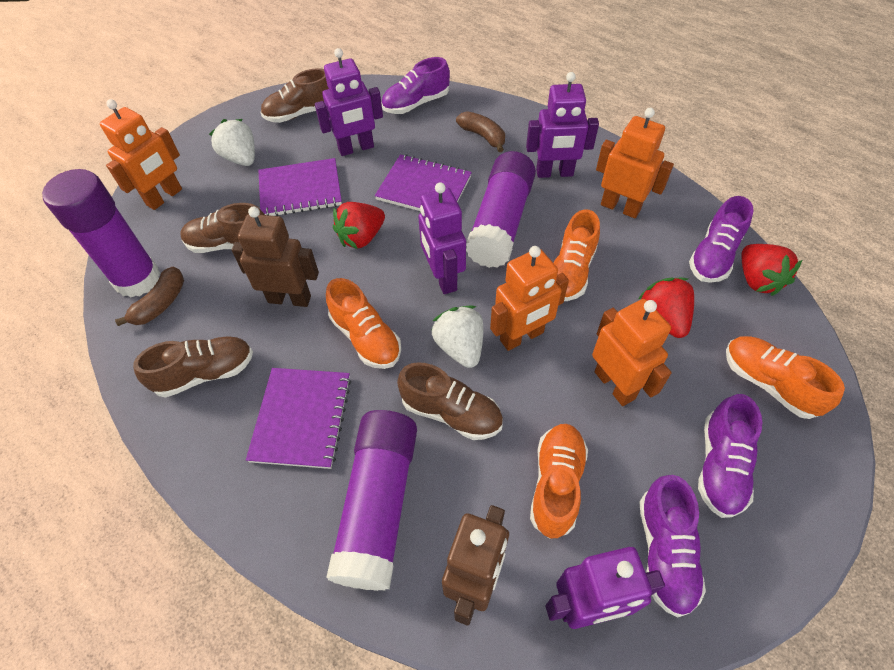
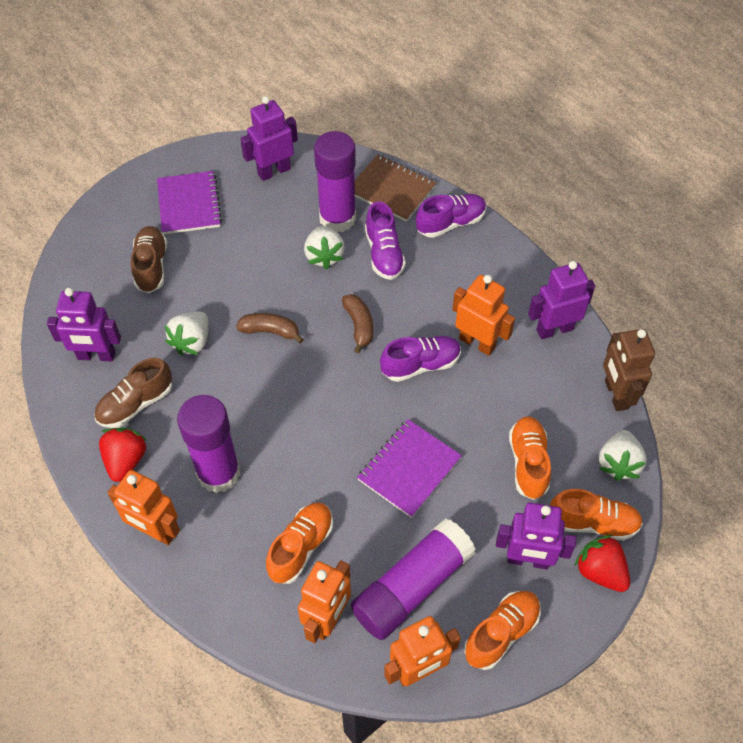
brown notebook: none = 0 -> [355,154,436,222] = 1
brown robot: [232,207,319,307] [442,505,509,626] = 2 -> [603,329,655,411] = 1
brown shoe: [133,337,253,398] [180,203,265,253] [261,68,329,123] [397,362,503,440] = 4 -> [94,357,172,428] [131,226,167,293] = 2
purple notebook: [246,368,351,469] [258,158,342,216] [375,154,472,211] = 3 -> [157,171,222,235] [357,419,462,518] = 2
purple shoe: [381,57,450,114] [639,475,706,618] [689,196,753,283] [698,394,762,518] = 4 -> [365,201,406,280] [380,336,461,382] [416,194,486,238] = 3
red strawberry: [333,202,385,249] [638,278,694,338] [741,244,802,296] = 3 -> [99,428,147,482] [574,535,630,592] = 2
white strawberry: [209,119,255,166] [431,306,483,368] = 2 -> [165,312,208,356] [304,226,345,269] [599,430,647,481] = 3

